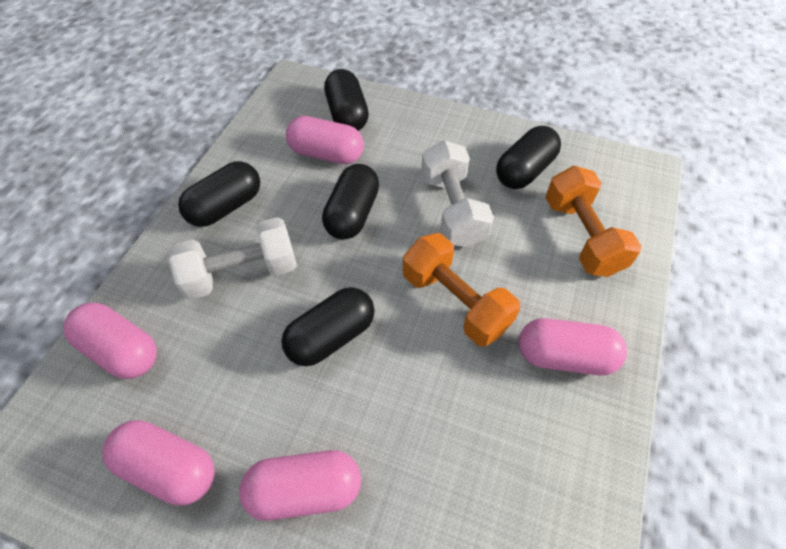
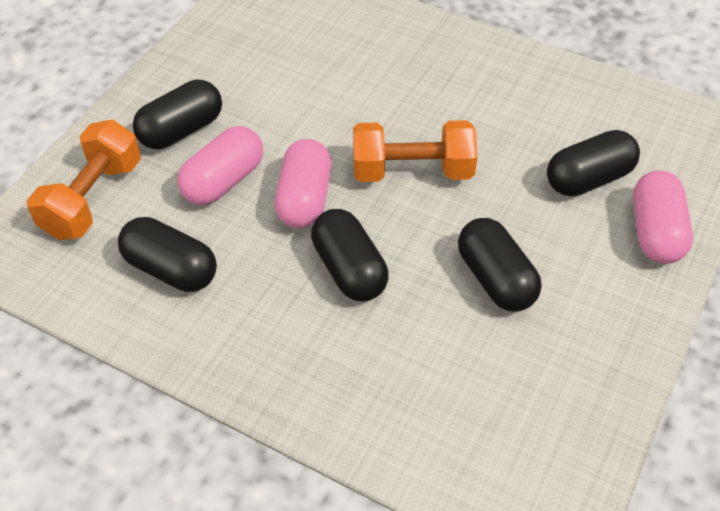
pink capsule: [63,303,157,379] [103,420,215,505] [239,450,361,521] [286,116,364,164] [519,318,627,375] = 5 -> [177,126,263,205] [275,139,331,228] [633,170,693,264] = 3
white dumbbell: [168,217,297,300] [421,140,494,248] = 2 -> none = 0

